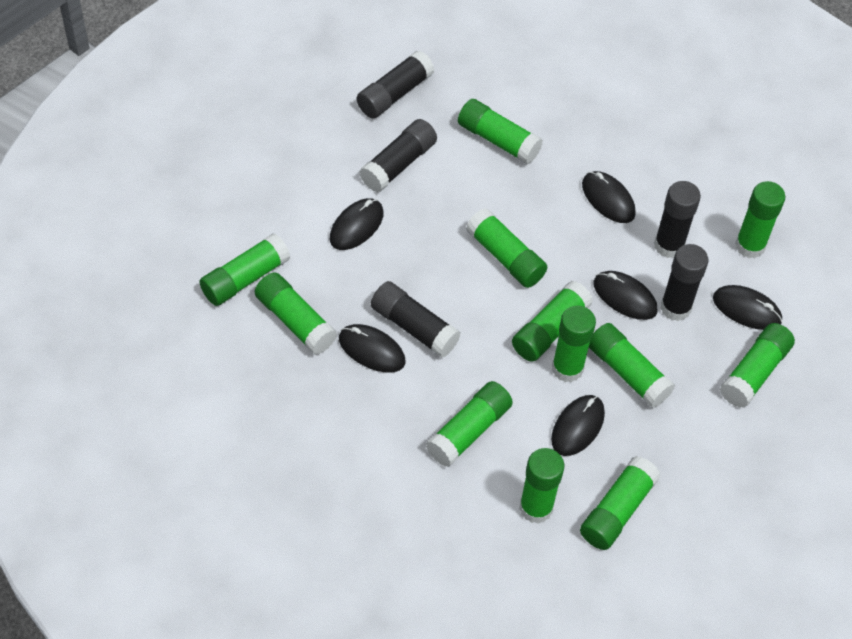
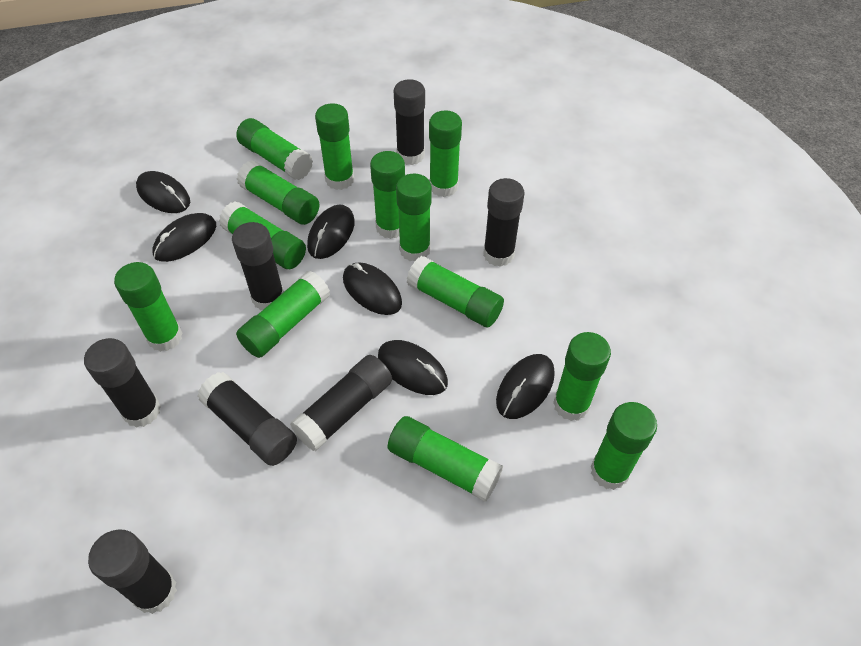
black glue stick: [357,50,434,118] [359,119,437,192] [371,281,461,358] [654,181,701,258] [660,244,708,321] = 5 -> [84,338,161,428] [88,530,177,614] [198,372,297,466] [232,222,284,310] [290,355,392,451] [394,79,425,165] [483,178,524,267] = 7
green glue stick: [199,233,290,306] [255,272,337,355] [426,381,513,467] [458,99,543,164] [466,208,547,288] [512,281,593,362] [519,448,564,524] [552,306,596,382] [580,456,660,550] [589,323,675,408] [720,323,795,408] [735,181,785,258] = 12 -> [114,262,183,352] [219,201,306,269] [236,118,313,180] [236,271,330,358] [237,160,320,225] [315,103,354,190] [370,151,405,239] [387,416,503,501] [396,174,432,261] [407,256,504,327] [429,110,462,197] [553,332,611,421] [591,402,657,490] = 13

